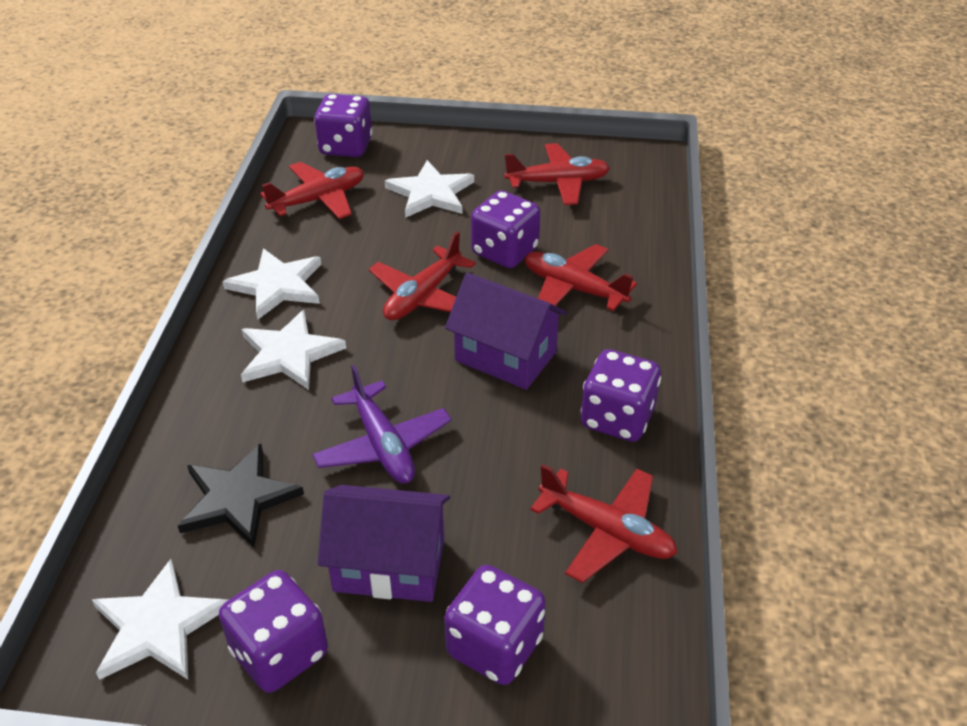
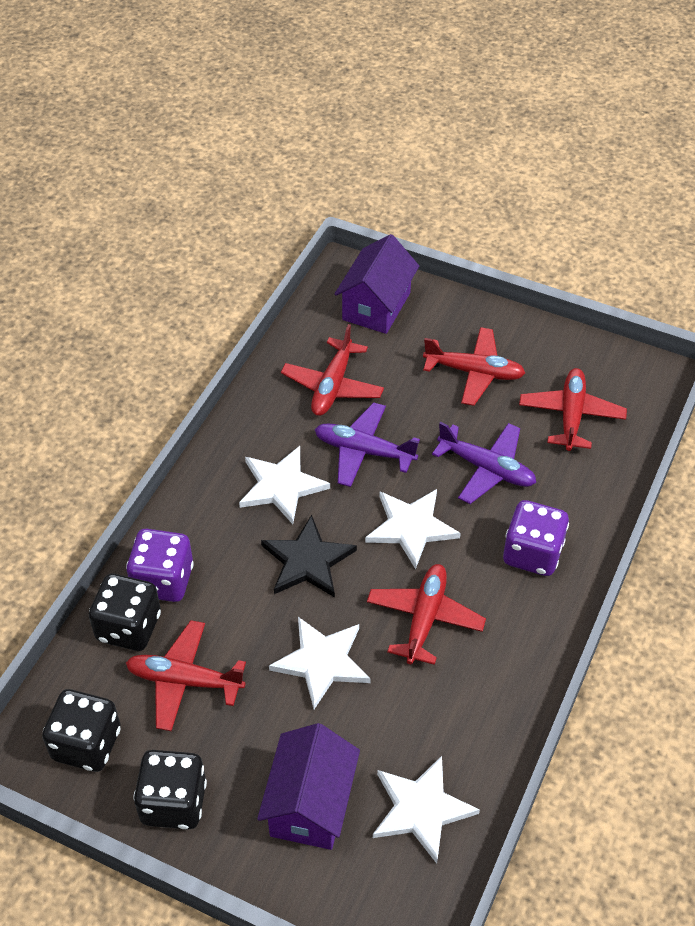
black dice: none = 0 -> [42,689,121,772] [89,574,161,651] [133,750,207,829] = 3
purple dice: [219,570,328,693] [314,94,373,157] [444,565,546,685] [471,190,541,268] [580,349,661,442] = 5 -> [126,529,194,602] [503,500,569,576] = 2
purple plane: [312,365,451,484] = 1 -> [315,402,420,487] [432,422,536,504] = 2

